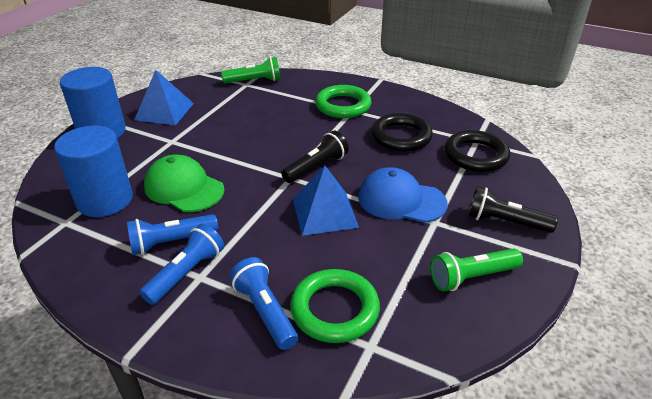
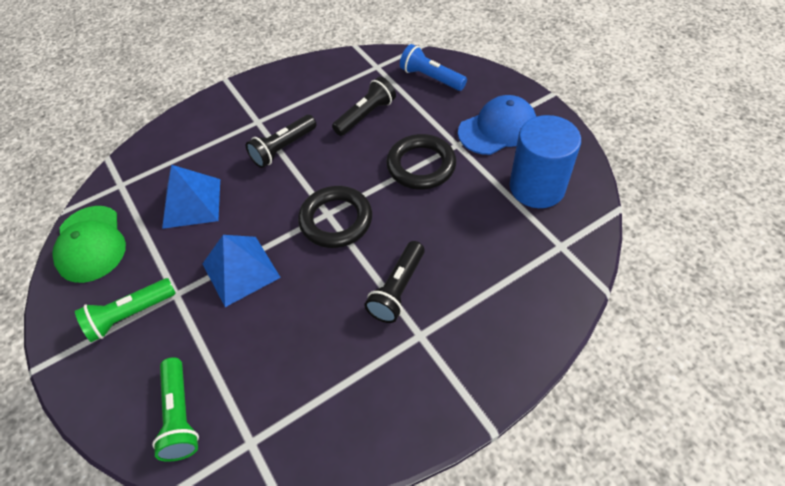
black flashlight: [281,131,349,183] [468,186,558,233] = 2 -> [246,115,317,168] [332,77,396,136] [364,241,425,323] = 3
blue cylinder: [54,126,133,217] [60,67,126,138] = 2 -> [510,115,581,208] = 1
blue flashlight: [127,214,218,255] [139,224,224,305] [230,257,298,350] = 3 -> [400,44,467,91] = 1
green ring: [290,269,380,343] [315,85,371,118] = 2 -> none = 0

